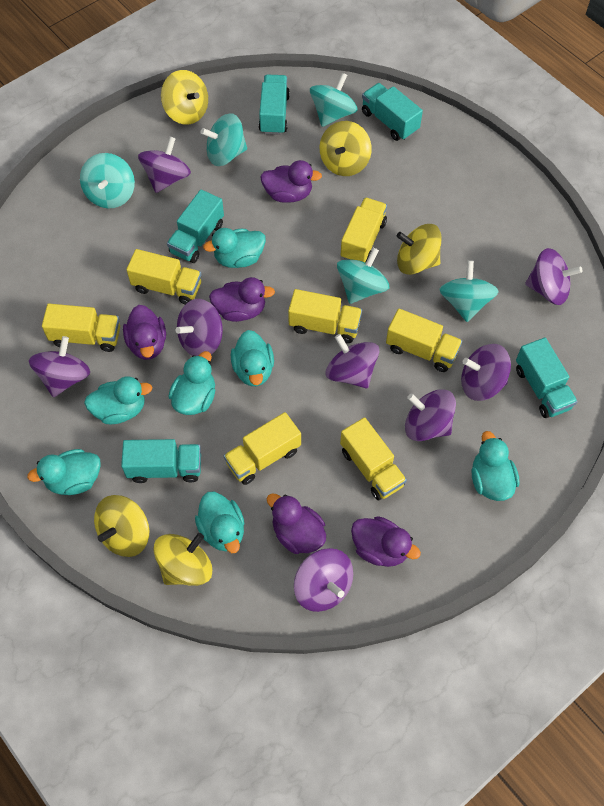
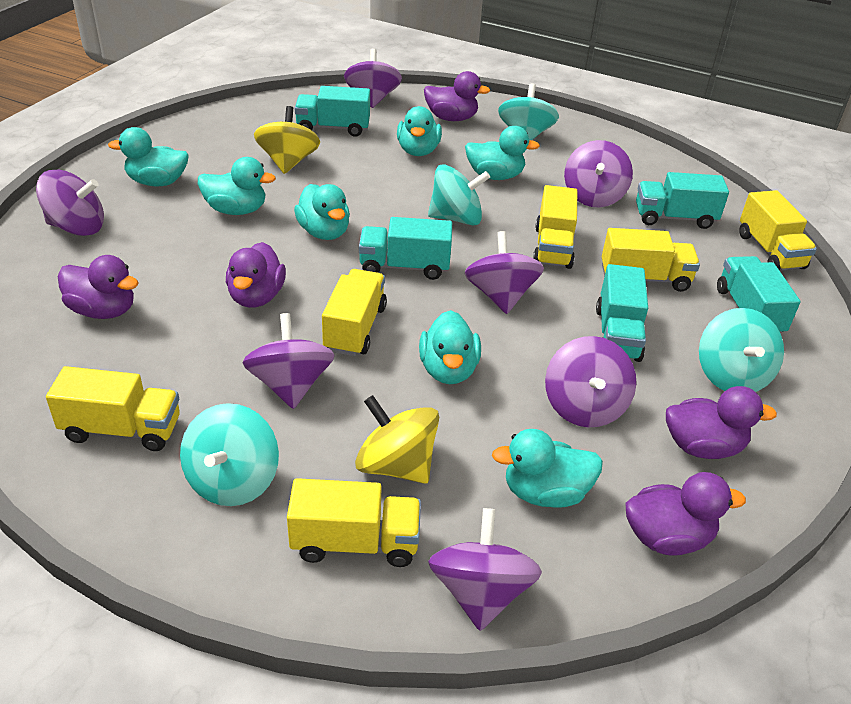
purple spinning top: [29,336,90,397] [138,136,191,193] [176,299,223,356] [294,548,353,612] [326,334,379,388] [405,389,456,441] [461,344,511,401] [525,248,582,305] = 8 -> [36,170,104,236] [243,313,335,409] [344,48,402,108] [428,508,542,631] [465,231,544,314] [545,336,636,427] [564,140,633,207] = 7
turquoise spinning top: [80,153,135,208] [201,113,247,166] [310,73,357,127] [337,248,389,304] [439,260,499,322] = 5 -> [180,403,279,506] [428,164,490,226] [498,83,559,140] [699,308,784,392] = 4
yellow spinning top: [94,495,149,557] [154,533,212,586] [161,70,208,125] [320,121,372,176] [397,224,442,275] = 5 -> [254,106,320,174] [355,395,439,484] = 2
yellow truck: [42,304,120,352] [126,249,201,305] [224,412,301,485] [288,289,362,343] [340,417,407,500] [341,197,387,262] [386,309,462,372] = 7 -> [46,366,180,451] [287,478,421,567] [322,269,387,356] [533,185,577,269] [602,228,700,292] [739,190,817,270] = 6

